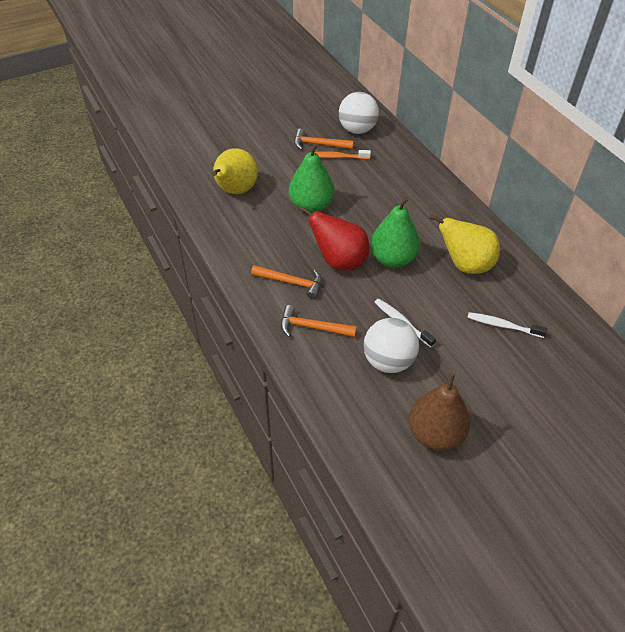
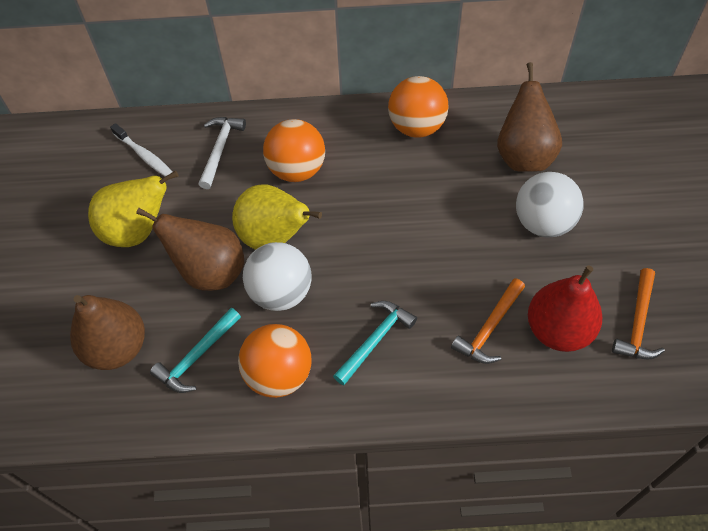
brown pear: [409,373,470,451] = 1 -> [70,295,145,370] [136,208,244,291] [497,62,562,172] = 3
green pear: [289,143,334,213] [370,197,420,268] = 2 -> none = 0
orange ball: none = 0 -> [238,324,312,398] [263,119,325,182] [388,76,448,138] = 3
orange hammer: [251,265,322,299] [281,305,357,337] [294,129,354,150] = 3 -> [451,278,525,364] [612,268,665,359] = 2
orange toothbrush: [309,150,371,159] = 1 -> none = 0
turquoise hammer: none = 0 -> [150,308,241,393] [333,301,417,385] = 2
white hammer: none = 0 -> [198,117,246,189] = 1
white toothbrush: [374,299,436,347] [467,312,547,338] = 2 -> [110,123,172,176] = 1

